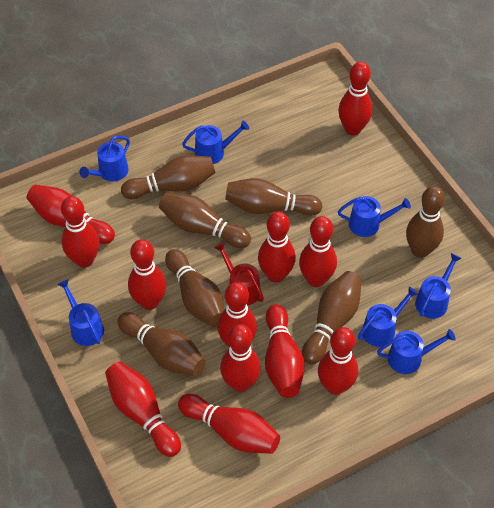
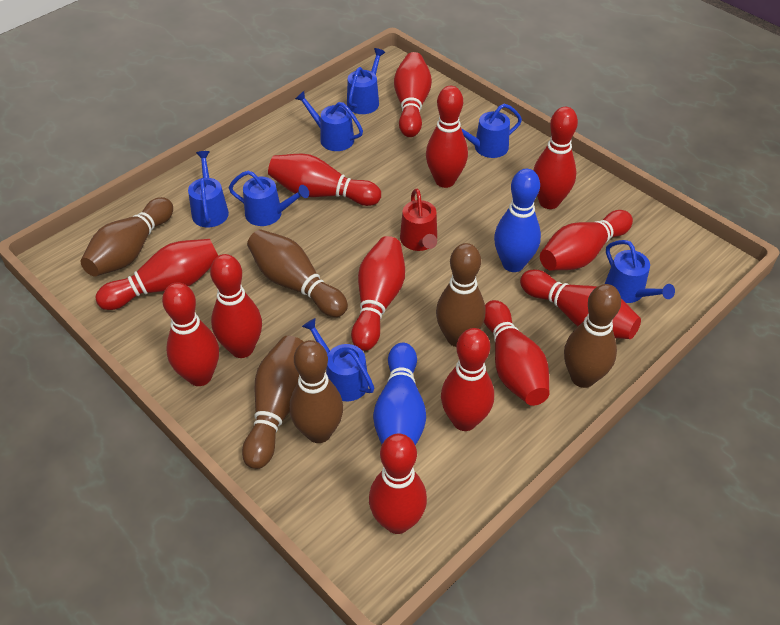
blue bowling pin: none = 0 -> [373,343,426,446] [494,169,541,272] = 2
brown bowling pin: [117,312,206,376] [121,155,215,199] [159,192,251,248] [165,249,225,327] [225,178,322,216] [302,271,362,365] [406,186,445,258] = 7 -> [81,197,173,276] [242,336,303,469] [247,229,348,317] [289,340,343,443] [436,243,485,347] [564,284,621,388] = 6
red bowling pin: [27,184,115,244] [61,196,100,268] [105,362,181,457] [128,239,167,310] [178,394,280,454] [218,282,257,347] [220,324,261,392] [258,211,296,283] [265,304,305,398] [299,216,337,287] [318,327,358,395] [338,62,373,135] = 12 -> [95,239,218,310] [162,282,219,386] [210,254,262,358] [268,153,381,206] [351,236,405,351] [369,434,427,534] [394,52,432,137] [426,86,468,188] [441,328,494,431] [484,300,549,406] [520,270,641,339] [533,107,578,209] [540,210,633,271] = 13

